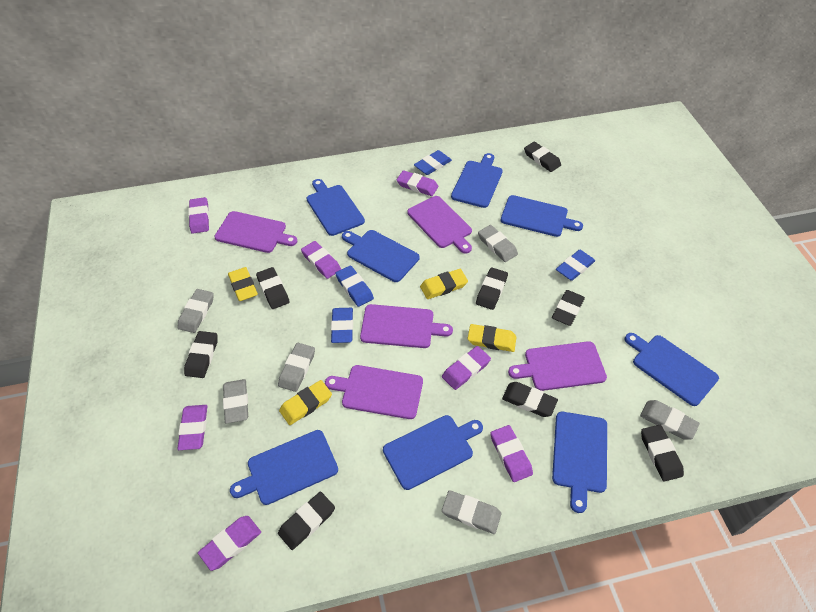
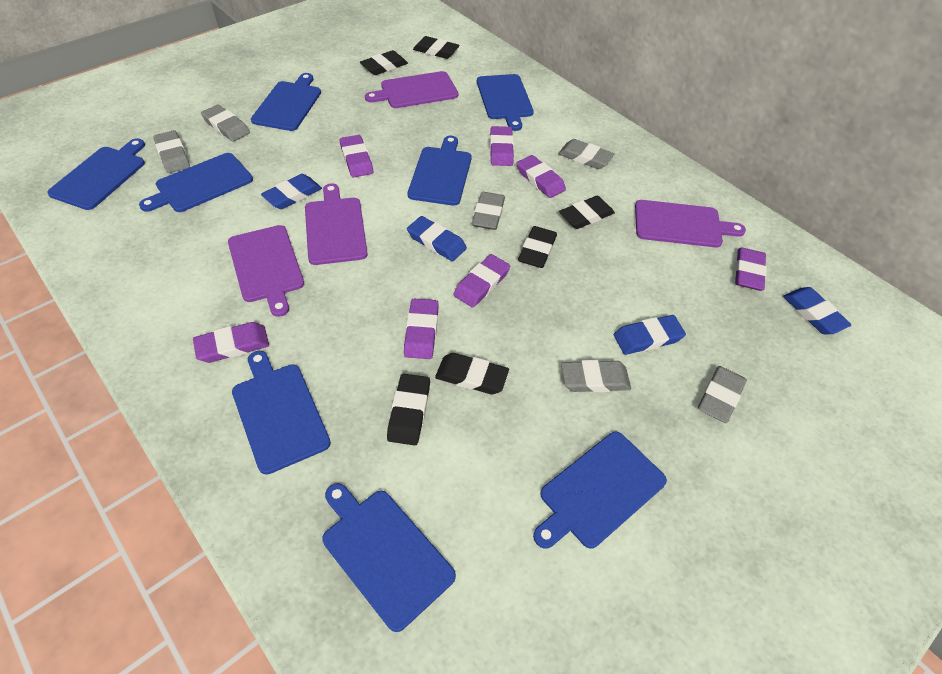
black eraser: [184,331,217,378] [256,267,290,309] [278,492,335,550] [476,267,508,310] [502,382,558,417] [524,142,561,172] [552,290,585,326] [641,425,684,481] = 8 -> [360,50,408,75] [387,374,430,445] [413,36,460,59] [435,353,509,394] [518,226,557,268] [559,196,615,229] = 6
purple cutting board: [214,211,297,253] [325,365,423,419] [360,304,453,348] [407,196,472,253] [508,341,607,391] = 5 -> [228,225,304,317] [305,183,368,265] [365,71,459,108] [635,200,746,248] = 4
yellow eraser: [228,267,258,301] [279,380,332,425] [420,269,468,299] [467,324,516,352] = 4 -> none = 0

